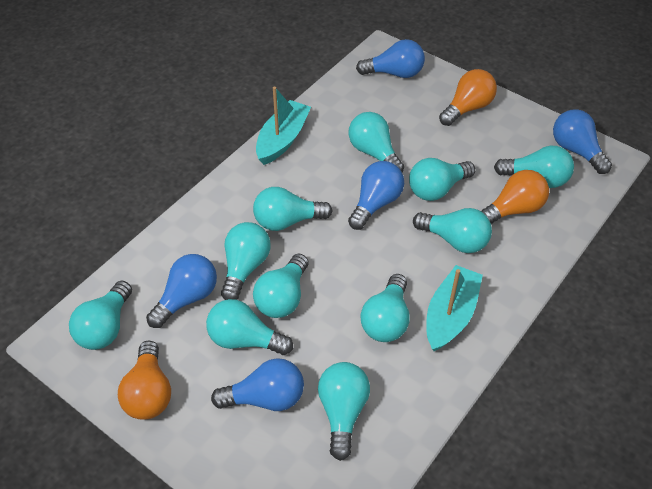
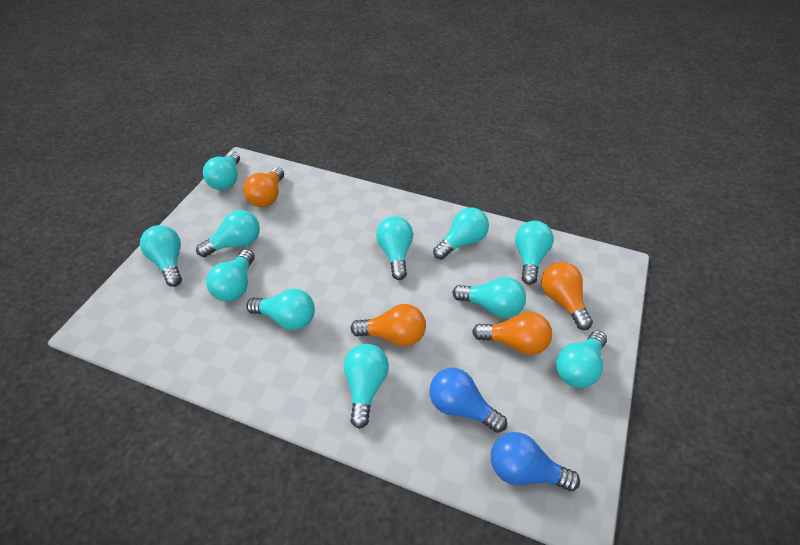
blue light bulb: [146,254,217,328] [211,358,304,411] [348,161,404,230] [356,39,425,78] [553,109,612,174] = 5 -> [429,368,507,433] [491,432,580,491] = 2
orange light bulb: [118,341,171,420] [439,69,497,126] [481,170,549,224] = 3 -> [243,167,284,207] [350,304,426,346] [472,312,552,355] [541,262,593,330] = 4
turquoise boat: [256,87,311,165] [426,265,483,351] = 2 -> none = 0

